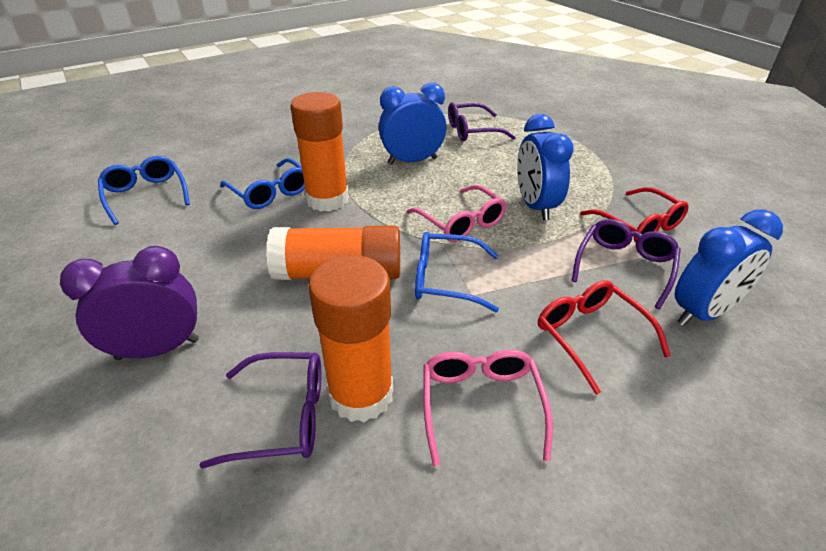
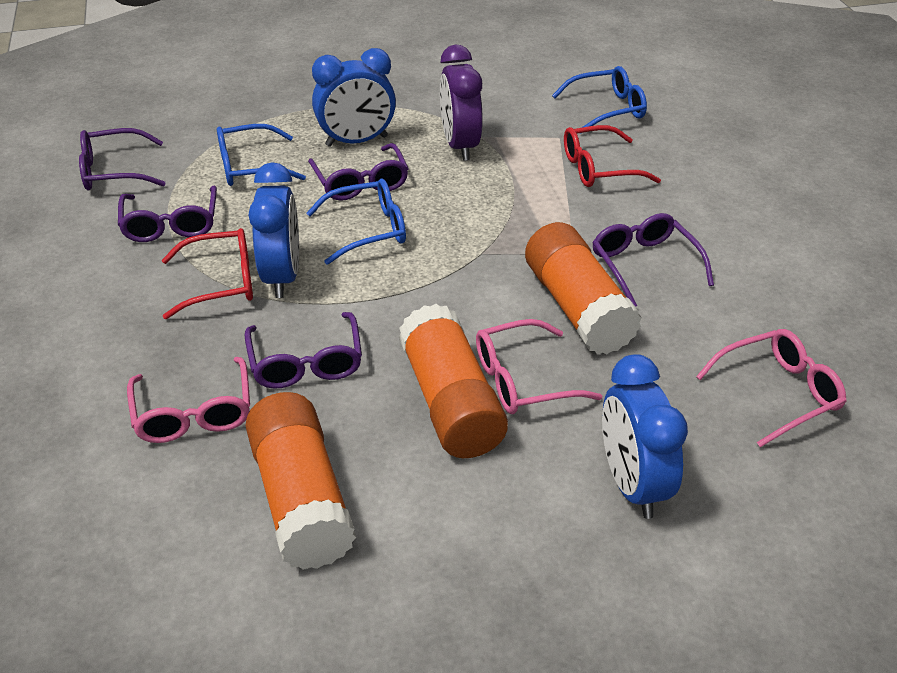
pink glasses: [407,185,507,242] [423,350,553,466] = 2 -> [127,357,250,443] [476,319,603,414] [696,329,847,447] = 3
purple glasses: [199,352,321,469] [448,102,516,141] [572,219,681,309] = 3 -> [79,128,166,190] [118,185,217,242] [245,312,362,389] [308,143,409,201] [592,213,714,307] = 5

